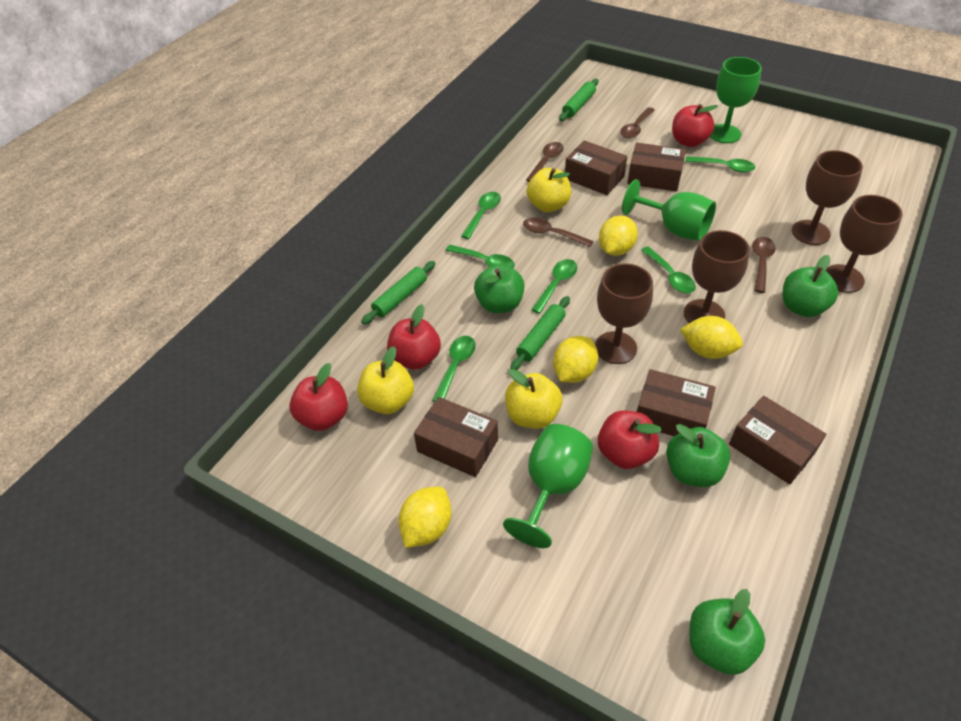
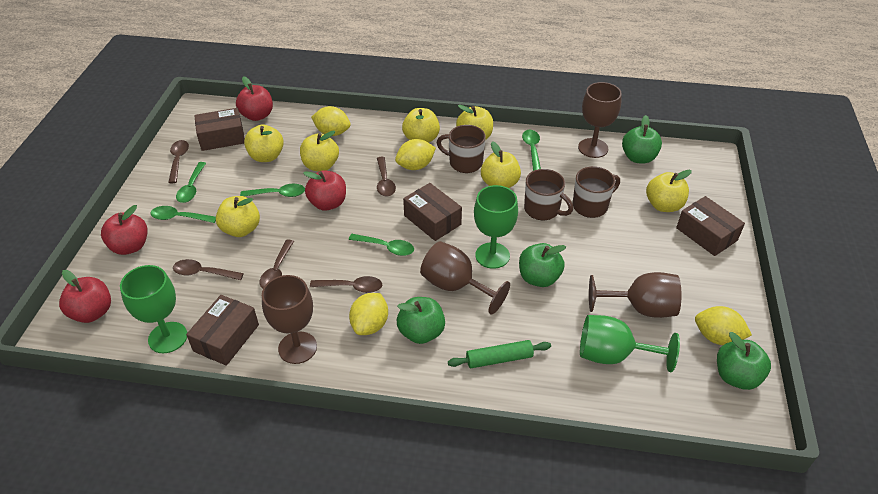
brown box: [414,397,498,477] [565,140,627,195] [627,143,686,192] [637,369,716,436] [729,396,826,485] = 5 -> [186,295,259,366] [194,108,245,151] [403,183,462,241] [676,196,745,256] = 4
brown mug: none = 0 -> [437,125,486,173] [524,169,573,220] [573,166,620,218] = 3
brown spoon: [523,218,593,247] [526,142,564,182] [620,107,655,139] [752,237,776,293] = 4 -> [168,140,189,183] [173,259,244,280] [260,239,294,289] [310,276,382,293] [377,157,396,196] = 5
green rolling pin: [361,261,436,325] [510,296,570,370] [559,79,598,121] = 3 -> [448,340,551,368] = 1
green spoon: [432,336,476,402] [445,245,515,268] [461,192,501,239] [531,259,577,314] [641,246,696,293] [685,156,756,172] = 6 -> [150,206,216,223] [176,162,206,203] [240,184,305,197] [349,234,414,256] [522,130,541,171] = 5
yellow apple: [357,346,414,414] [505,369,563,429] [527,168,571,212] = 3 -> [216,196,260,237] [244,125,284,162] [300,130,339,171] [402,108,440,143] [456,105,493,140] [481,141,521,188] [646,170,692,212] = 7

